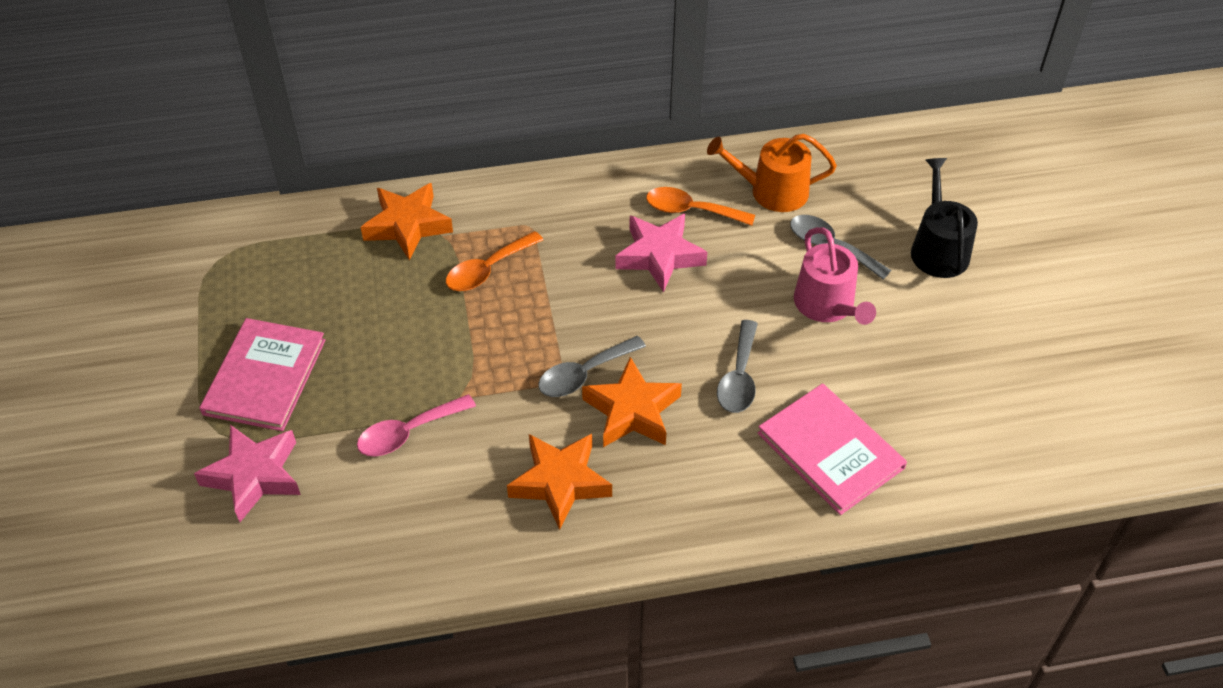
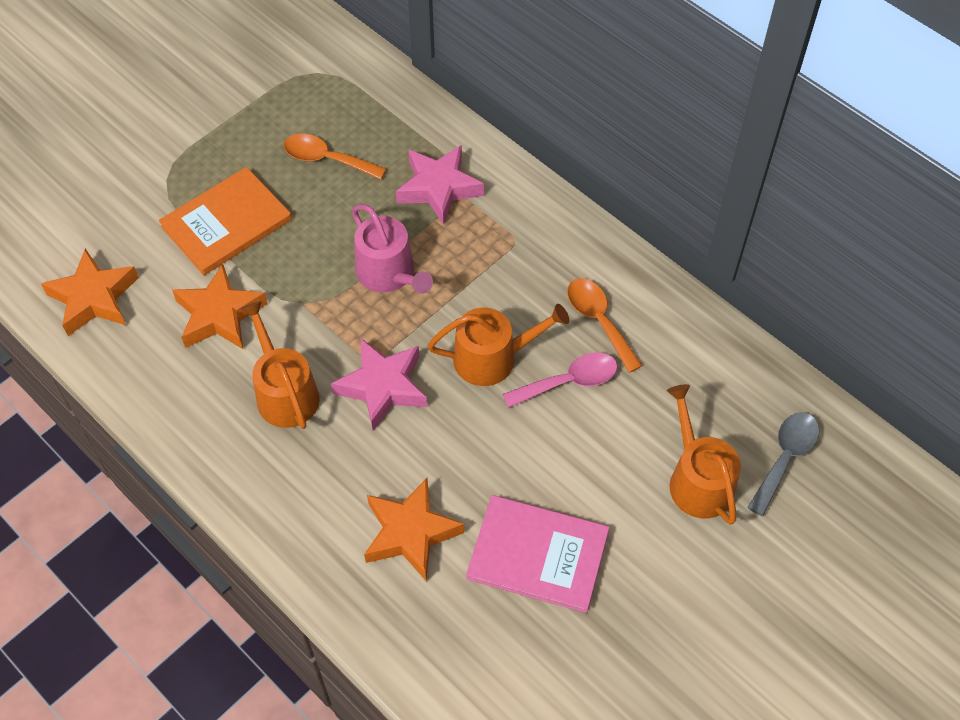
black watering can: [911,158,978,278] = 1 -> none = 0
grey spoon: [538,336,646,397] [717,320,758,413] [790,215,891,280] = 3 -> [747,412,819,516] = 1
orange book: none = 0 -> [159,167,292,275] = 1
orange watering can: [707,134,837,212] = 1 -> [241,301,320,429] [428,304,569,386] [667,384,741,525] = 3
pink book: [199,318,326,431] [758,383,907,515] = 2 -> [466,495,609,613] = 1

